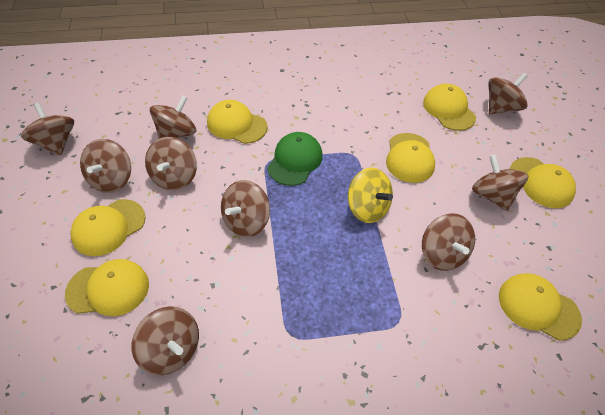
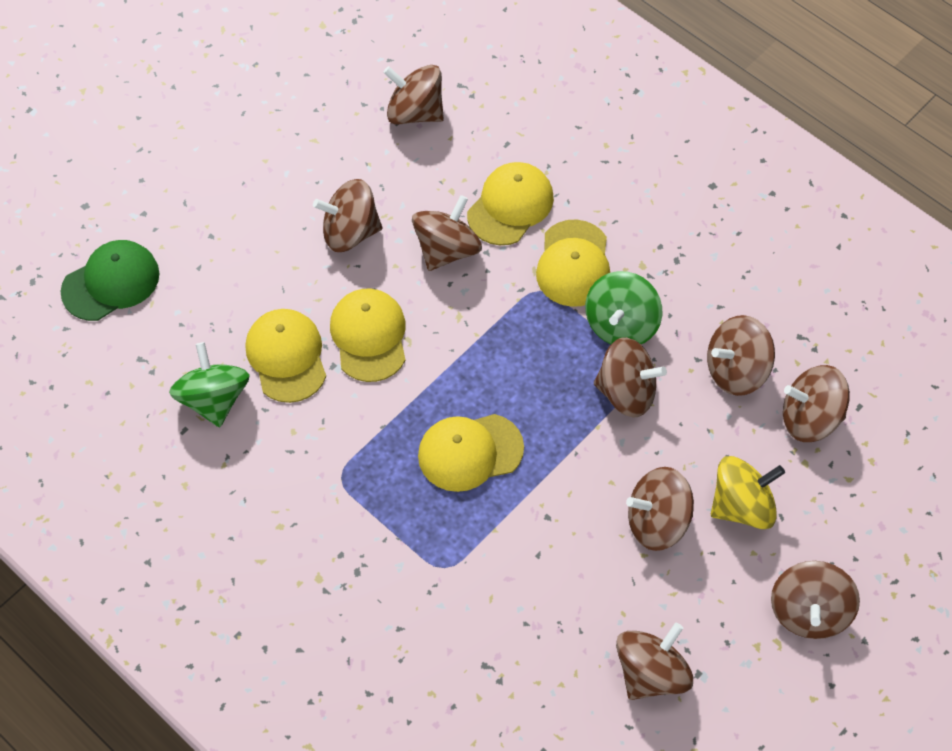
green spinning top: none = 0 -> [169,342,250,427] [585,271,662,344] = 2
yellow cap: [65,259,149,316] [70,199,145,256] [207,100,268,144] [386,133,435,183] [423,84,476,131] [499,273,582,341] [510,157,576,208] = 7 -> [246,309,326,403] [330,289,406,382] [418,414,524,492] [467,162,554,245] [536,219,610,307] = 5

